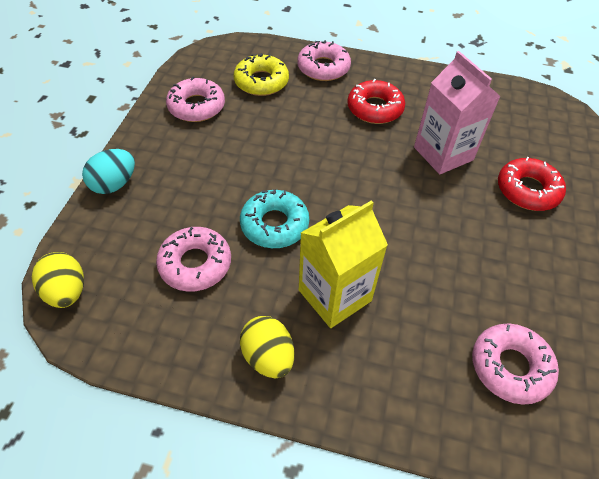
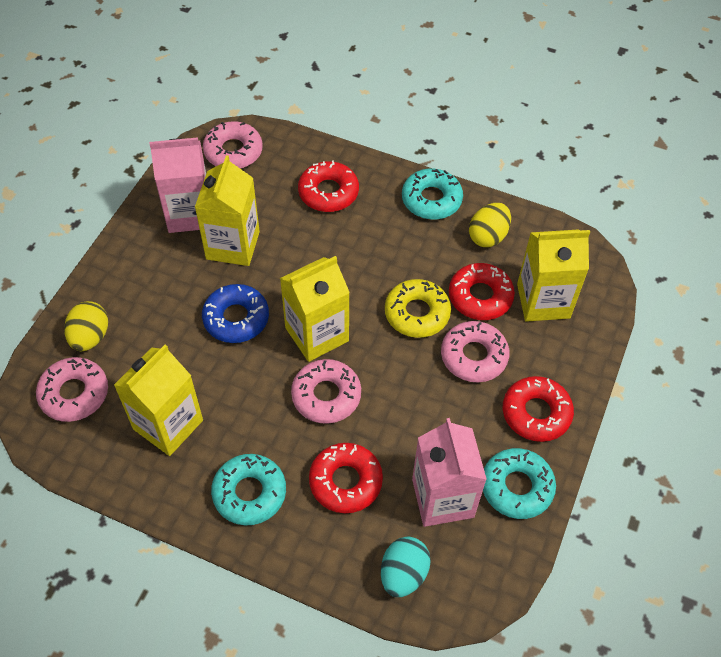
blue donut: none = 0 -> [202,284,269,343] = 1
pink carton: [414,51,501,174] = 1 -> [149,137,206,233] [412,418,487,527] = 2
red donut: [347,79,405,124] [498,157,566,211] = 2 -> [298,160,359,212] [309,443,383,513] [449,263,515,320] [503,376,574,442] = 4
turquoise donut: [240,189,309,248] = 1 -> [211,454,286,525] [402,169,463,220] [483,448,556,519] = 3
yellow carton: [299,201,388,328] = 1 -> [114,345,203,456] [195,155,260,266] [280,256,350,362] [517,229,590,322] = 4

